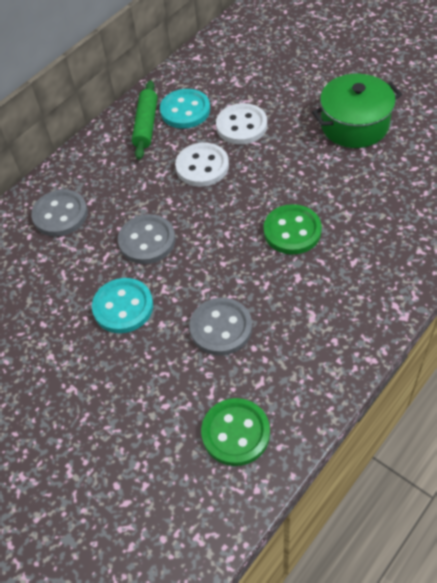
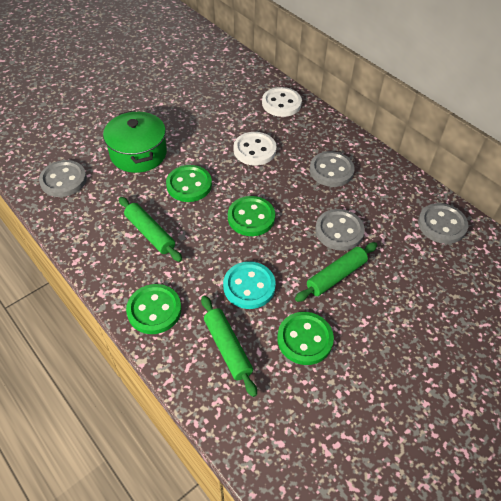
green button: [201,398,270,466] [264,204,322,255] = 2 -> [126,284,181,334] [166,165,212,202] [228,196,275,236] [277,312,334,365] = 4
green rolling pin: [132,80,158,160] = 1 -> [119,197,182,262] [201,296,257,397] [295,242,377,302] = 3
grey button: [31,189,88,237] [118,214,175,264] [189,298,252,356] = 3 -> [39,160,87,197] [310,151,355,187] [315,209,365,251] [418,203,468,244] = 4
turquoise button: [92,278,153,333] [160,89,210,129] = 2 -> [223,262,276,309] = 1

